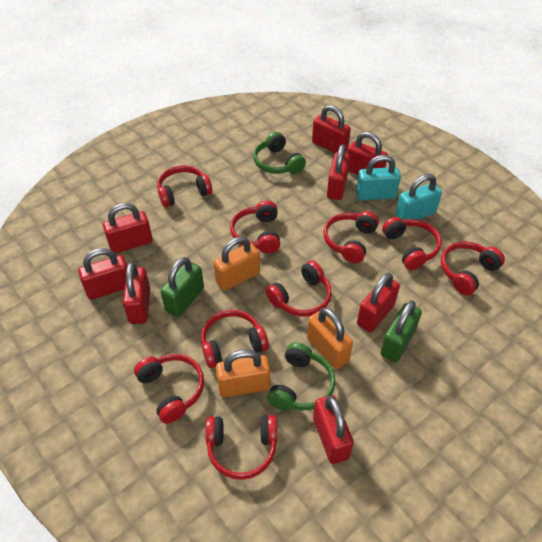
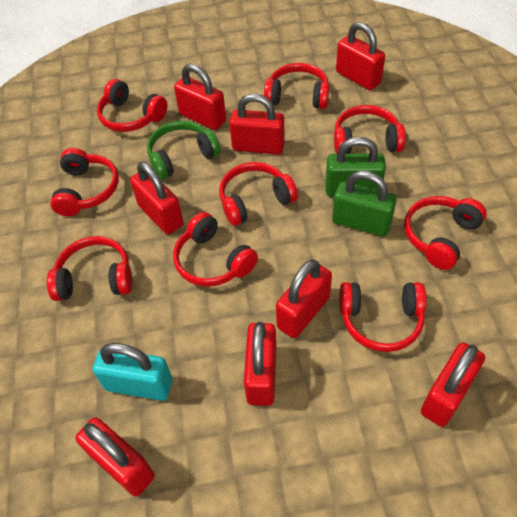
green headphones: [253,132,306,174] [267,342,336,411] = 2 -> [147,121,221,180] = 1
orange padlock: [213,237,260,291] [216,349,270,398] [307,308,353,369] = 3 -> none = 0
turquoise padlock: [356,155,401,201] [395,174,442,220] = 2 -> [93,343,172,401] = 1

